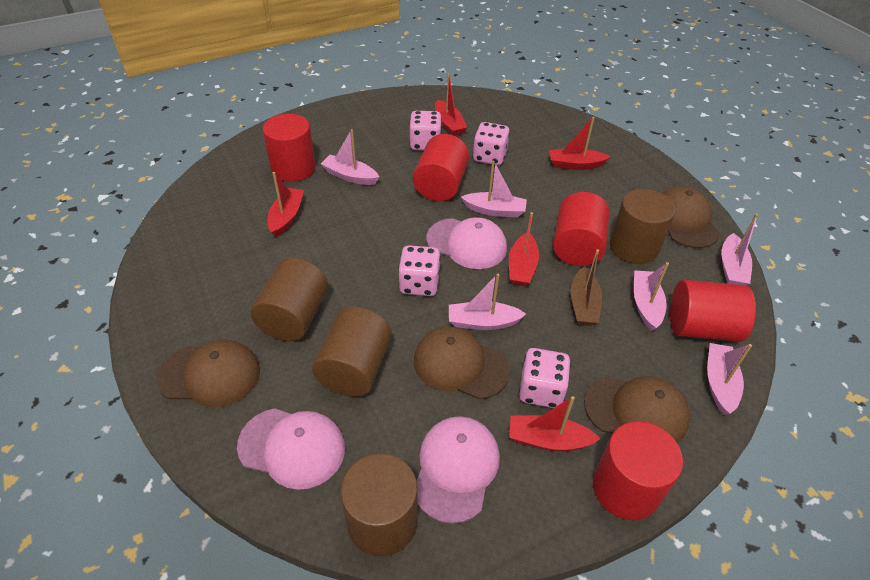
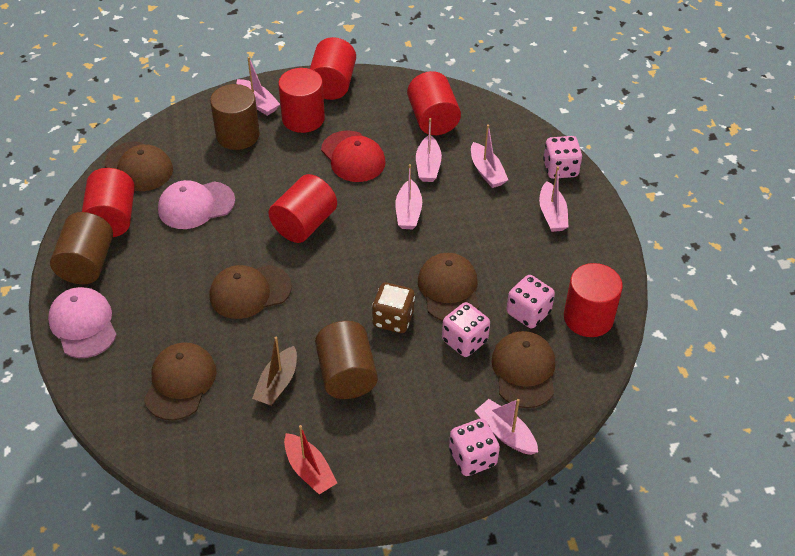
brown cap: [157,340,260,408] [414,327,510,399] [584,376,690,443] [662,186,720,248] = 4 -> [104,141,173,191] [144,342,217,420] [209,265,292,319] [418,253,479,321] [491,331,555,408] = 5
brown cylinder: [250,258,328,341] [312,307,392,397] [340,453,418,557] [610,189,675,264] = 4 -> [50,212,113,284] [210,84,260,150] [315,321,378,399] = 3
brown dice: none = 0 -> [372,282,415,333] = 1
pink cap: [237,408,345,490] [417,416,500,524] [426,217,507,269] = 3 -> [48,287,117,358] [158,180,235,229] = 2
red boat: [267,172,304,237] [435,73,468,136] [509,212,539,286] [509,396,601,451] [549,117,610,170] = 5 -> [284,425,337,494] = 1
red cap: none = 0 -> [321,131,386,182] = 1
red cylinder: [263,114,316,182] [413,134,469,201] [553,192,609,266] [593,421,683,520] [670,280,756,342] = 5 -> [82,168,135,237] [268,174,337,243] [278,68,325,133] [310,37,356,100] [407,71,461,135] [564,263,623,337] = 6

